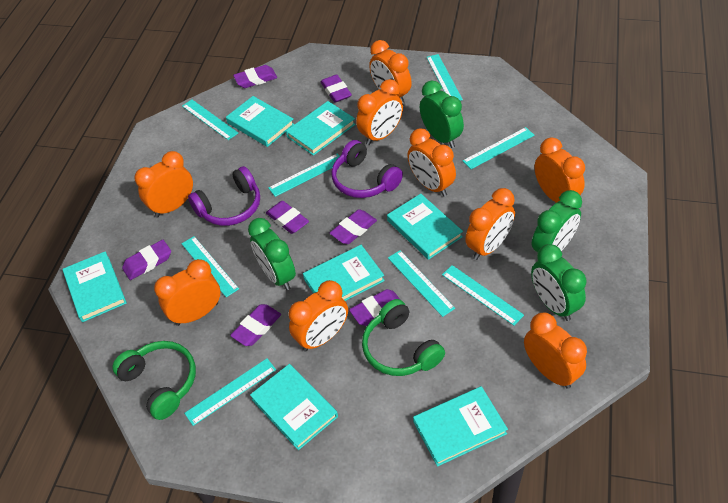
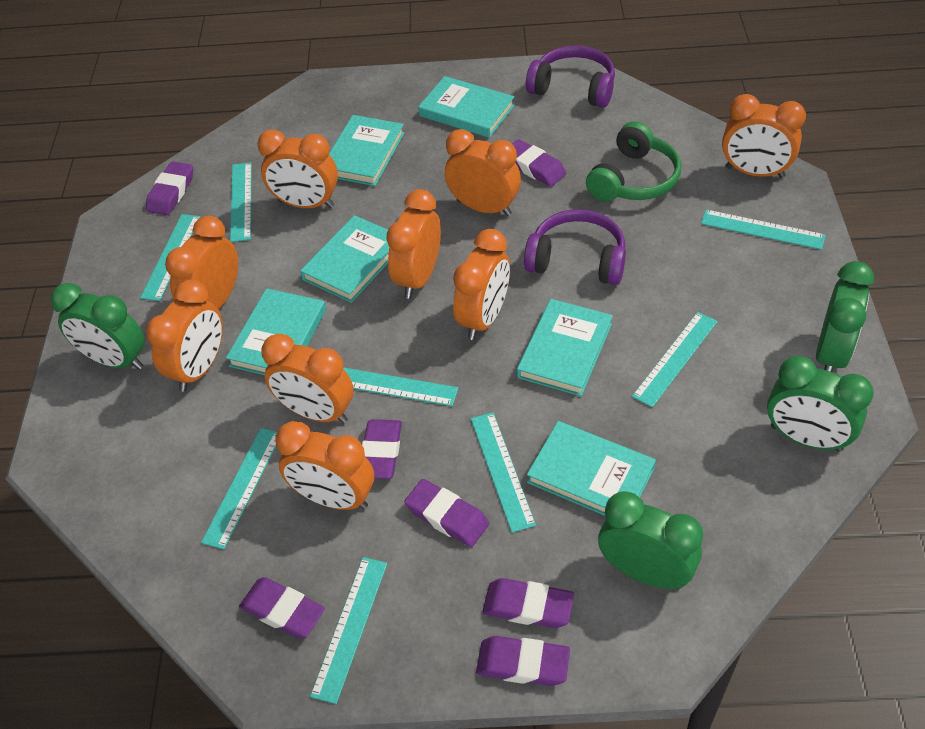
green headphones: [112,341,196,420] [362,299,445,376] = 2 -> [586,121,681,201] = 1
turquoise book: [63,251,127,322] [226,96,295,147] [250,364,338,450] [286,101,355,156] [303,245,385,301] [387,194,463,260] [413,386,508,467] = 7 -> [226,288,326,375] [300,215,389,303] [329,115,405,186] [418,76,515,138] [517,299,613,396] [527,421,656,516] = 6

